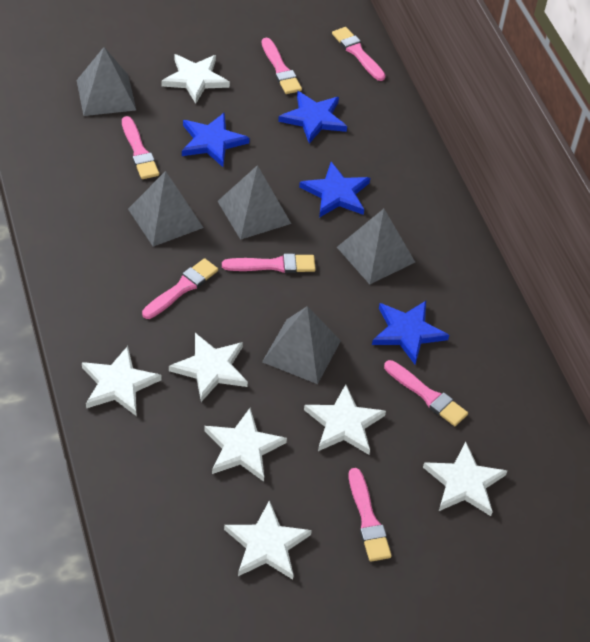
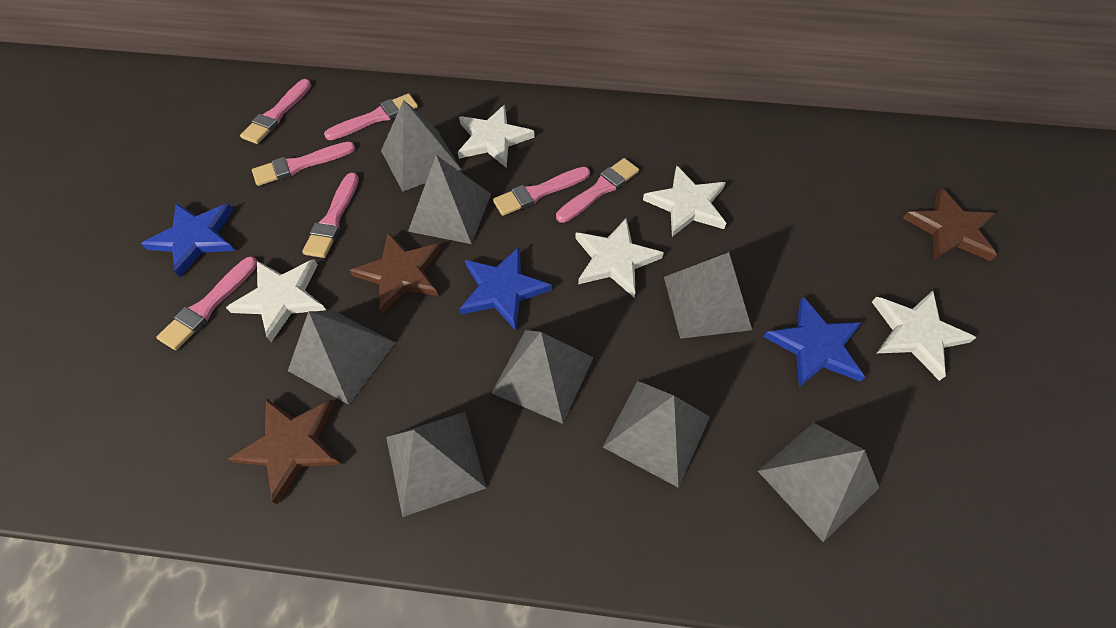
blue star: [182,113,250,167] [278,91,347,144] [299,162,370,218] [372,301,449,364] = 4 -> [141,203,235,277] [459,246,552,331] [763,297,865,388] = 3
brown star: none = 0 -> [228,398,342,504] [350,233,441,314] [903,189,997,261] = 3
grey pyramid: [77,47,136,116] [128,171,204,247] [217,165,291,240] [262,306,341,384] [337,209,415,284] = 5 -> [288,311,396,405] [381,100,461,192] [386,412,486,517] [408,155,491,244] [492,330,594,424] [603,381,710,488] [664,252,752,339] [758,423,879,542] = 8
white star: [82,346,162,416] [161,54,230,104] [169,333,248,402] [204,408,287,482] [224,500,312,580] [304,384,386,455] [423,441,507,516] = 7 -> [226,259,326,342] [458,105,535,168] [575,218,664,297] [643,166,726,237] [872,291,976,381] = 5

